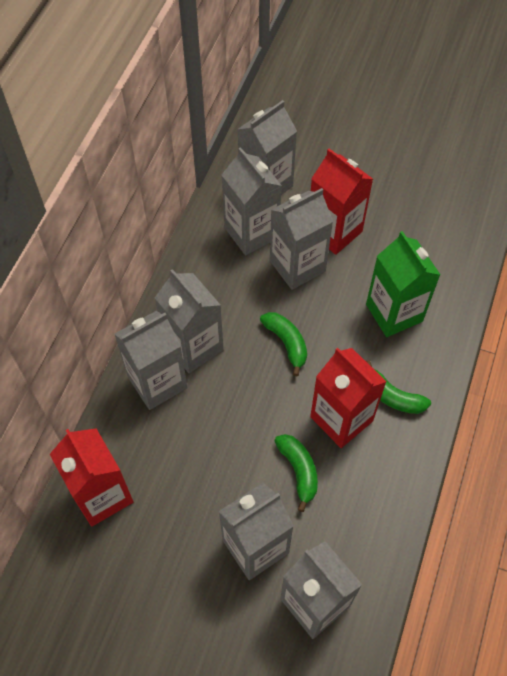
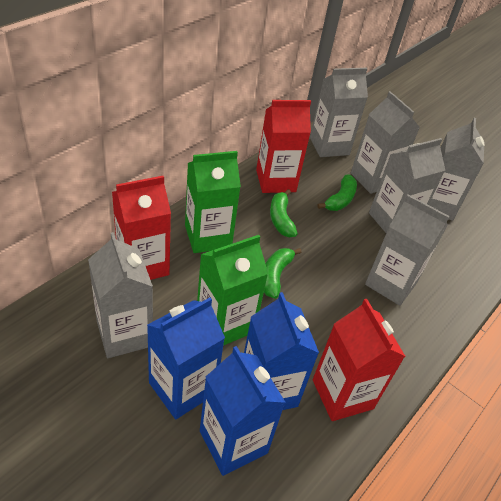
blue carton: none = 0 -> [147,298,225,419] [200,346,286,476] [244,292,319,410] = 3
green carton: [366,231,440,337] = 1 -> [185,151,241,253] [197,235,268,346] = 2
grey carton: [114,311,187,410] [155,269,224,373] [218,483,294,580] [222,147,282,255] [237,100,297,195] [270,188,333,290] [281,541,362,639] = 7 -> [88,232,153,358] [310,68,368,157] [351,91,420,194] [365,194,450,306] [369,138,445,233] [429,118,484,221] = 6

